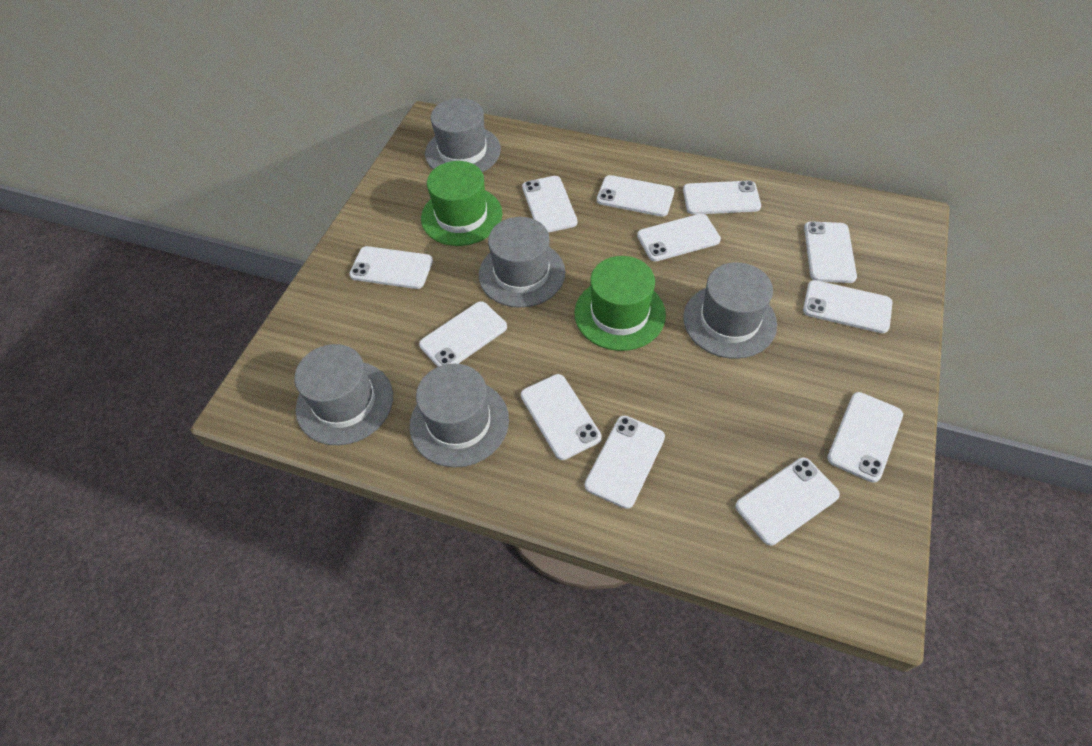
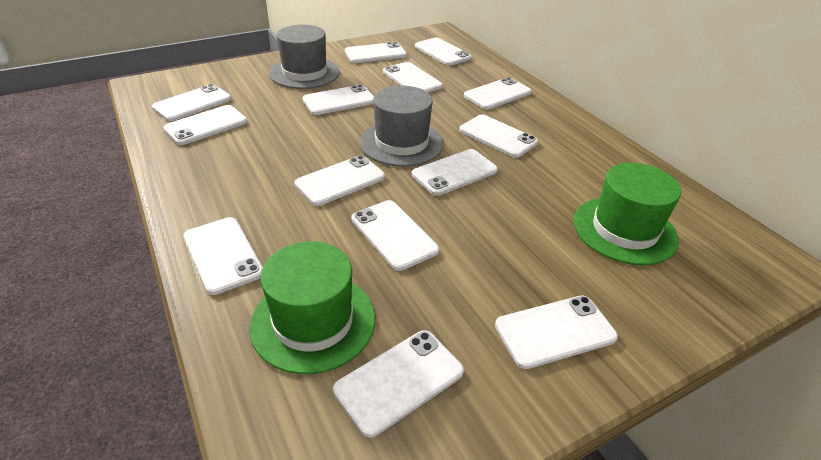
grey hat: [294,344,393,445] [410,363,509,467] [425,98,501,172] [479,217,565,308] [683,262,777,359] = 5 -> [269,25,340,89] [360,85,444,167] = 2
white phone: [349,246,433,289] [419,301,507,367] [521,374,602,460] [522,176,577,233] [585,415,665,509] [597,175,674,217] [637,214,721,262] [683,181,761,215] [735,458,840,545] [803,280,892,333] [804,221,857,283] [827,392,903,483] = 12 -> [152,84,231,121] [163,105,247,145] [183,217,263,295] [294,155,385,206] [302,84,374,115] [333,330,464,438] [345,42,407,63] [351,200,439,271] [383,62,442,92] [412,149,498,196] [415,37,471,66] [459,115,538,158] [464,77,532,109] [495,295,618,369] = 14

